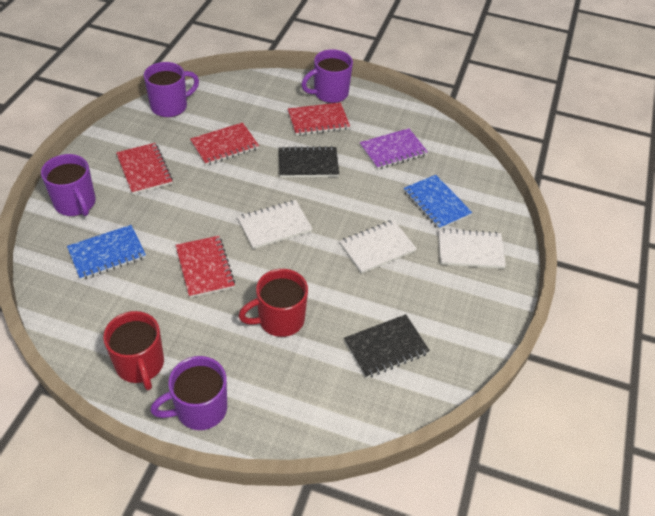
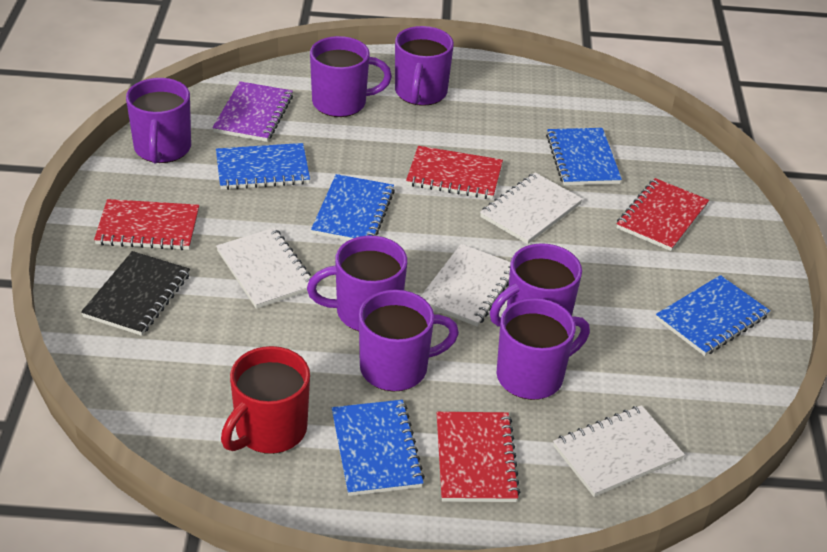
black notebook: [279,146,339,178] [344,314,430,378] = 2 -> [81,251,190,336] = 1
blue notebook: [67,225,146,280] [404,175,473,229] = 2 -> [216,143,310,190] [311,174,395,241] [332,400,425,496] [546,128,622,186] [656,275,770,356] = 5
purple mug: [41,154,96,216] [144,62,199,118] [150,356,227,430] [301,49,353,103] = 4 -> [126,78,191,163] [307,236,407,331] [310,36,392,117] [359,290,459,392] [395,26,454,106] [490,243,582,327] [497,298,590,400] = 7
red mug: [103,311,164,390] [239,269,308,337] = 2 -> [221,346,310,454] = 1
white notebook: [238,200,312,249] [339,220,417,274] [438,228,506,269] = 3 -> [216,228,311,309] [421,244,511,326] [480,173,583,244] [553,405,685,497] = 4

